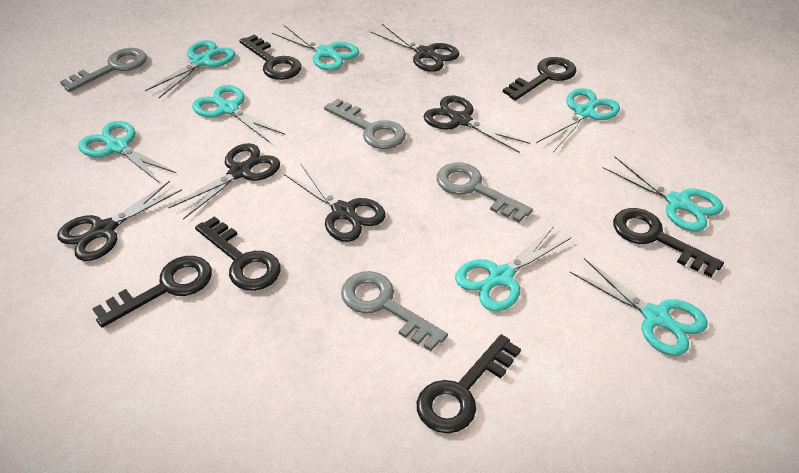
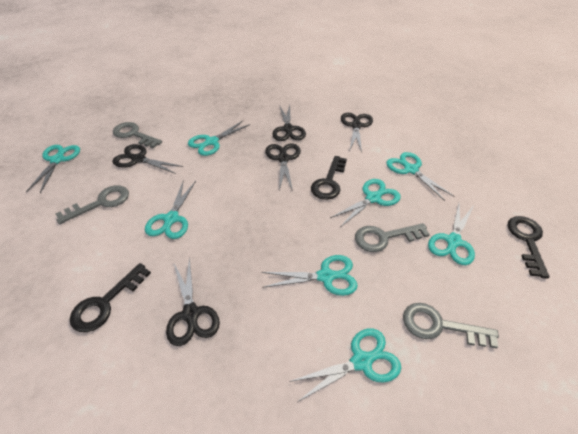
black key: [92,256,212,328] [195,216,281,291] [239,34,302,80] [417,334,521,433] [503,57,576,101] [613,208,724,277] = 6 -> [70,263,151,332] [311,156,347,200] [507,216,549,279] = 3

